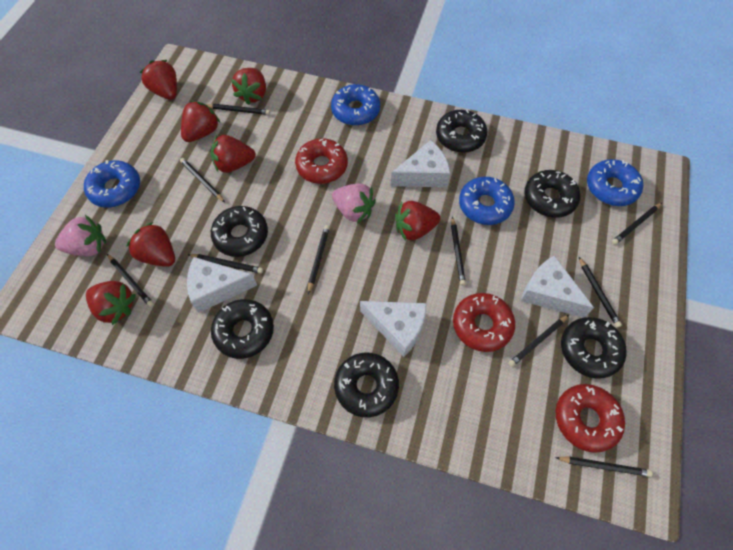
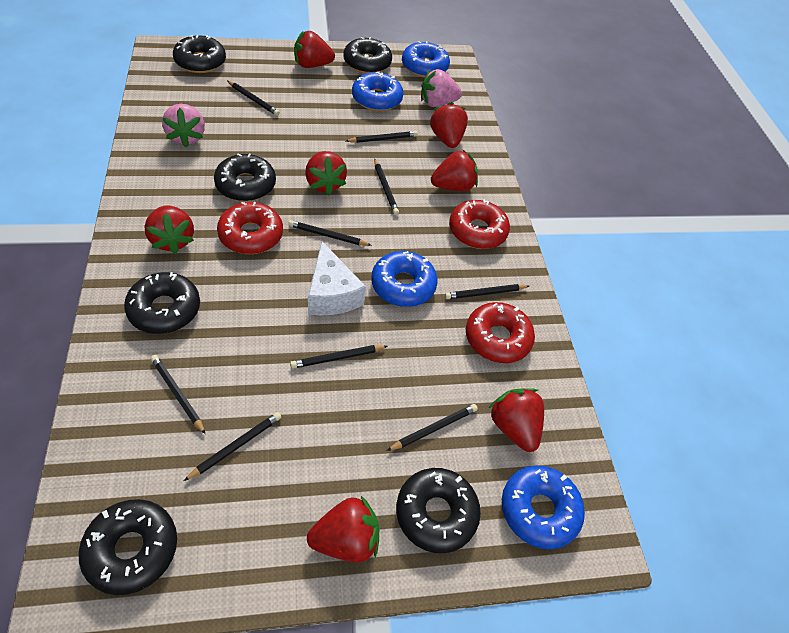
black pencil: [107,254,154,307] [180,158,225,202] [188,254,263,273] [206,104,270,115] [308,225,330,294] [451,217,466,286] [508,315,569,367] [555,456,653,477] [579,257,622,327] [612,203,662,245] = 10 -> [150,355,205,434] [184,412,281,481] [227,81,280,116] [288,220,372,246] [290,345,387,369] [346,131,418,143] [374,159,399,215] [387,404,478,451] [445,284,529,299] = 9
white cheese: [187,257,257,313] [360,301,427,357] [391,140,450,187] [521,255,594,318] = 4 -> [308,241,366,316] = 1

